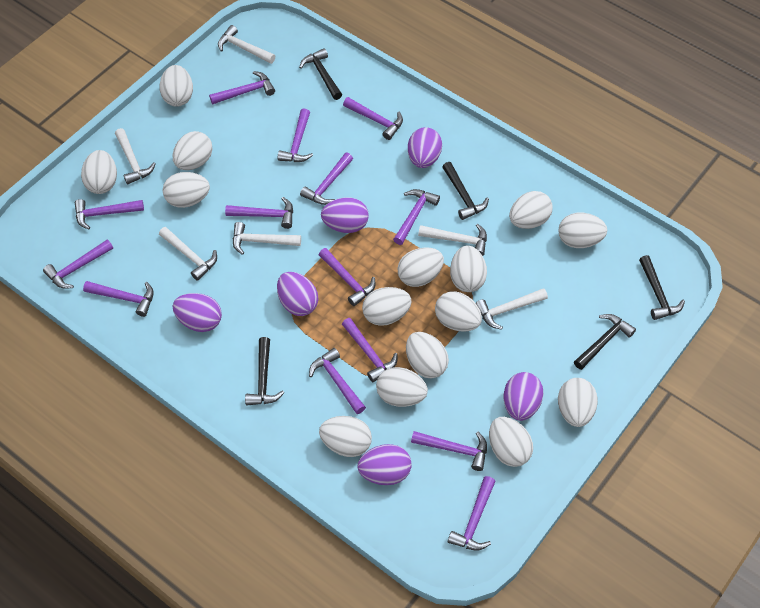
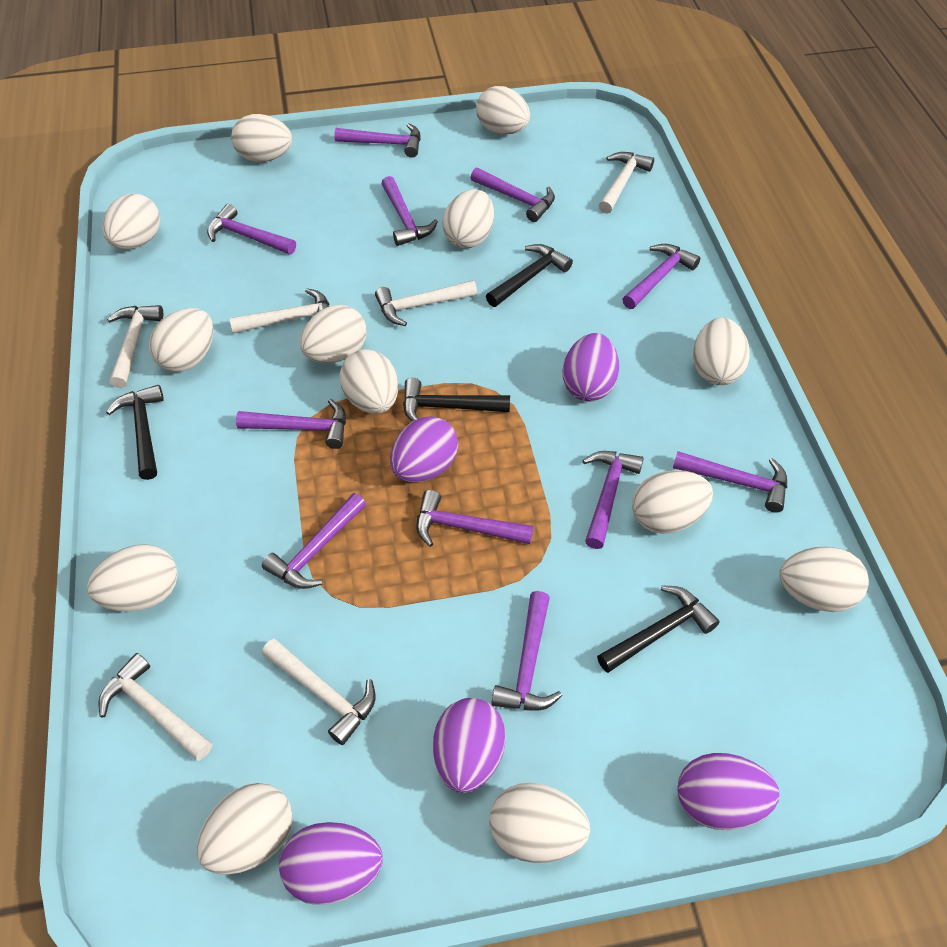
black hammer: [245,337,285,405] [299,48,342,100] [442,162,489,220] [574,314,636,370] [639,255,685,320] = 5 -> [106,385,164,480] [403,378,510,421] [486,244,573,307] [597,586,720,673] = 4
purple egg: [173,293,222,332] [277,272,318,316] [321,197,369,233] [358,444,411,485] [408,127,442,168] [504,372,543,421] = 6 -> [279,822,383,905] [390,416,458,483] [433,698,506,793] [563,333,619,402] [677,753,779,830] = 5
purple hammer: [43,240,113,289] [75,199,144,229] [83,281,154,317] [209,71,275,104] [225,197,293,229] [278,108,313,162] [300,153,353,205] [309,348,366,414] [319,248,376,306] [342,318,398,382] [343,97,403,140] [393,189,440,245] [411,431,487,471] [448,476,496,551] = 14 -> [207,204,296,255] [236,399,346,449] [262,493,366,589] [334,123,421,158] [381,176,438,246] [416,490,533,547] [471,168,555,222] [491,591,562,711] [582,451,644,549] [622,244,700,309] [673,451,787,513] = 11
white egg: [81,150,117,194] [159,65,193,107] [163,172,210,208] [172,131,212,170] [319,416,372,457] [362,287,412,326] [376,367,428,407] [397,247,444,287] [406,332,449,379] [435,291,482,332] [450,246,487,292] [489,417,533,467] [509,191,553,229] [558,213,607,248] [558,378,598,427] = 15 -> [87,544,178,611] [102,193,160,249] [149,308,214,372] [197,783,293,875] [231,114,292,162] [300,305,367,363] [339,349,398,414] [442,189,494,248] [476,86,530,135] [489,783,590,863] [632,470,713,534] [693,317,750,385] [779,547,869,612] = 13

